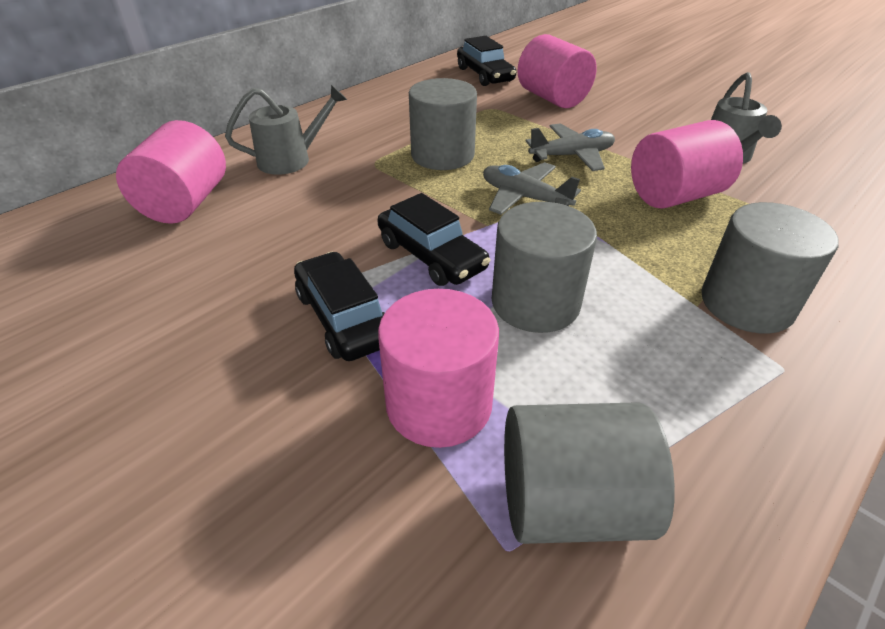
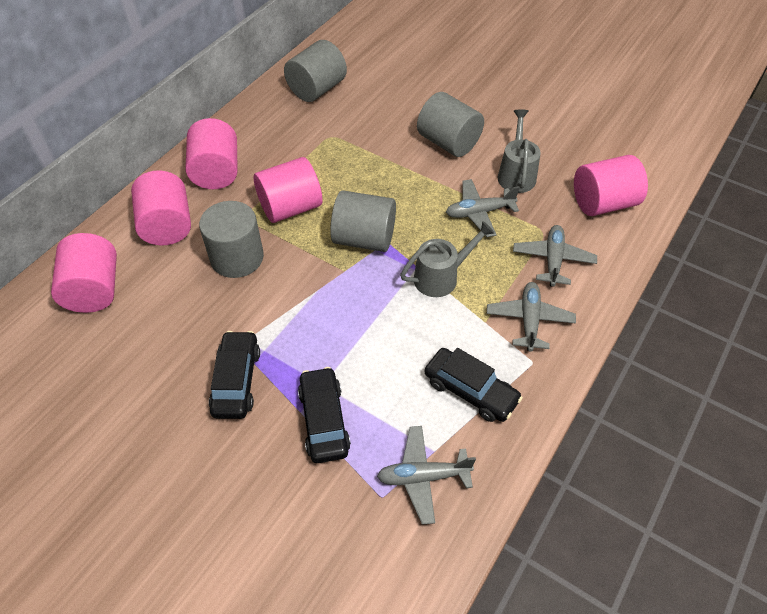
grey plane: [483,162,581,215] [526,123,615,171] = 2 -> [377,426,476,525] [446,179,520,237] [487,282,576,352] [513,225,597,287] = 4
pink cylinder: [116,120,226,224] [378,289,499,448] [517,34,596,108] [631,120,743,209] = 4 -> [51,233,117,313] [131,171,191,246] [185,118,238,189] [254,157,322,223] [574,155,648,216] = 5

